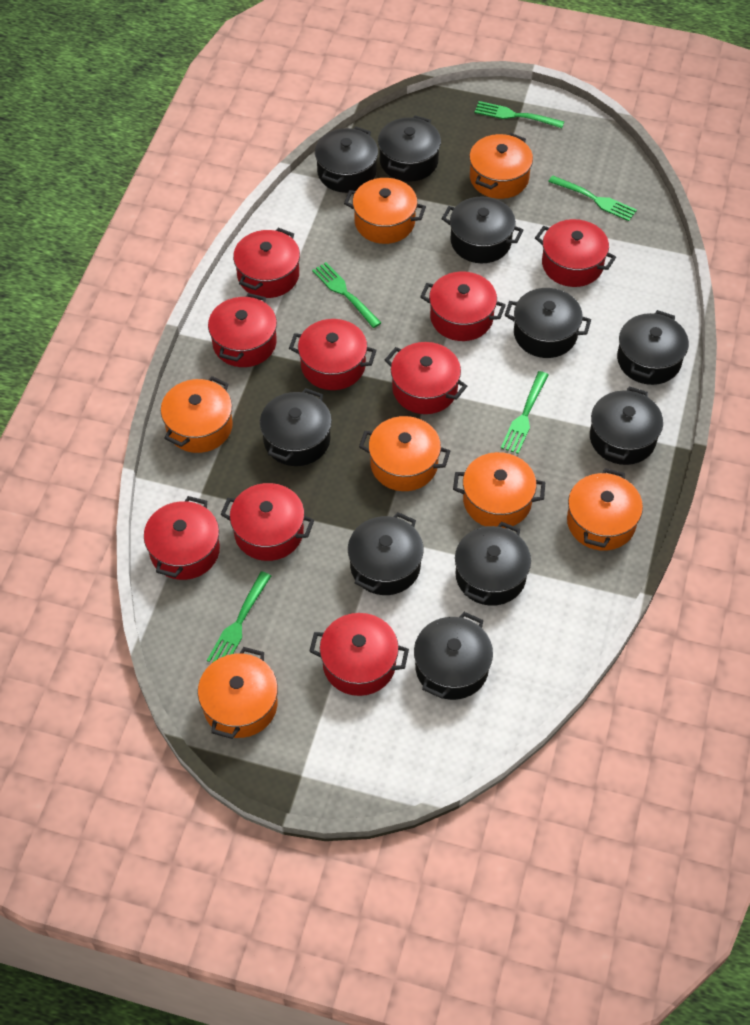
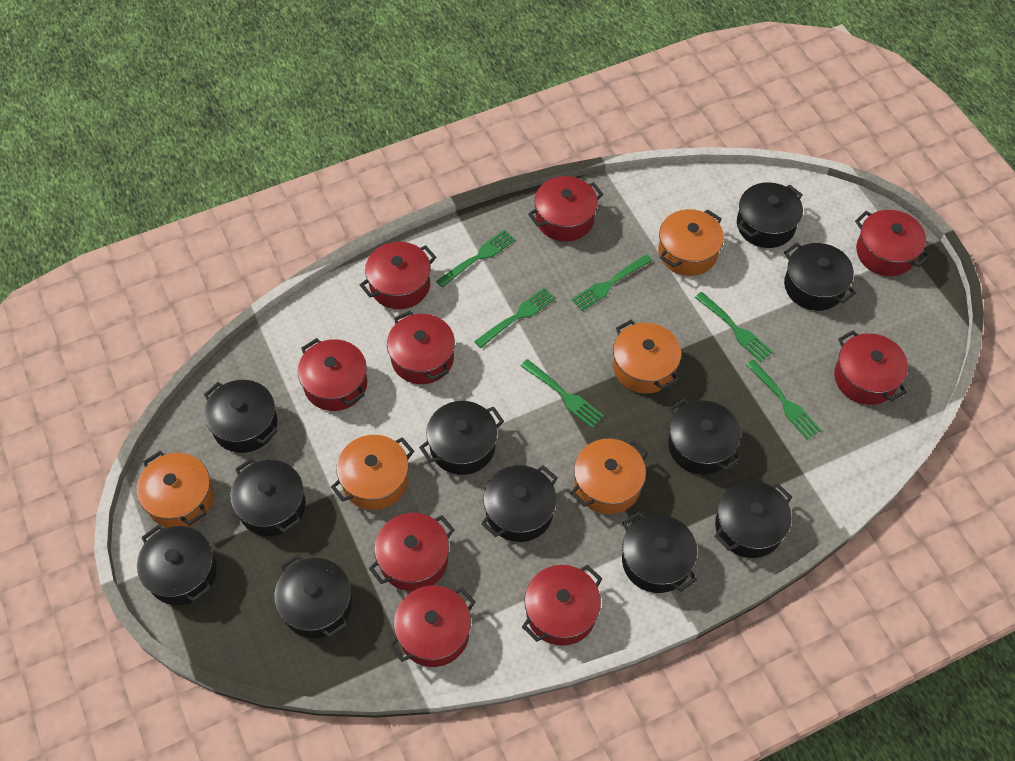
black pot: [260,388,332,466] [315,126,378,193] [348,512,424,595] [378,116,441,182] [414,612,493,700] [442,197,523,263] [455,522,531,606] [505,288,591,358] [590,386,663,465] [617,310,689,385] = 10 -> [137,525,217,605] [204,380,277,453] [230,458,306,536] [274,554,352,638] [419,401,504,475] [481,465,558,542] [622,511,697,593] [668,398,741,475] [714,481,792,558] [737,182,803,248] [784,242,856,311] = 11
green fork: [207,571,271,663] [312,262,381,328] [475,101,564,128] [501,371,549,454] [548,176,637,221] = 5 -> [436,229,516,288] [474,287,556,348] [521,359,604,428] [572,254,652,311] [695,292,773,362] [746,360,821,440] = 6
orange pot: [161,376,233,453] [198,647,278,739] [344,178,426,244] [359,416,450,491] [453,452,546,528] [469,133,533,199] [567,468,643,551] = 7 -> [137,451,214,528] [331,435,414,510] [571,439,648,514] [613,320,681,394] [658,209,724,276] = 5

